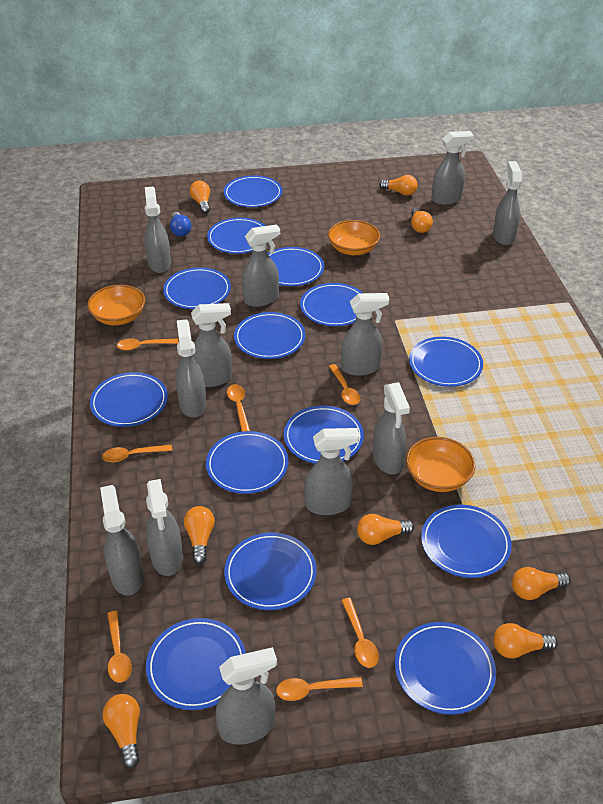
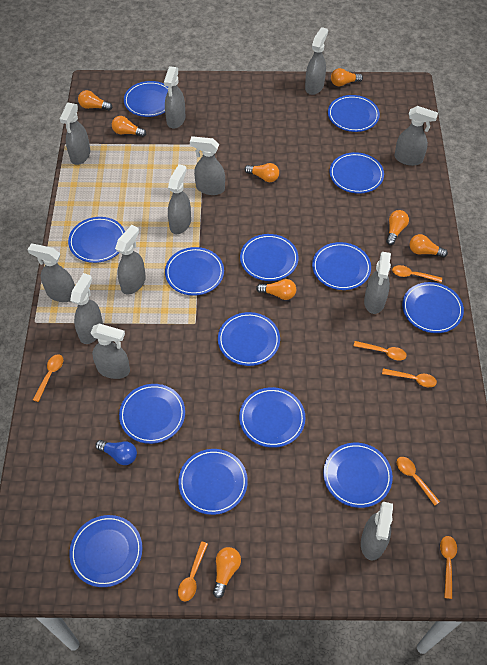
orange bowl: [87,285,145,325] [328,220,380,255] [406,437,476,492] = 3 -> none = 0

